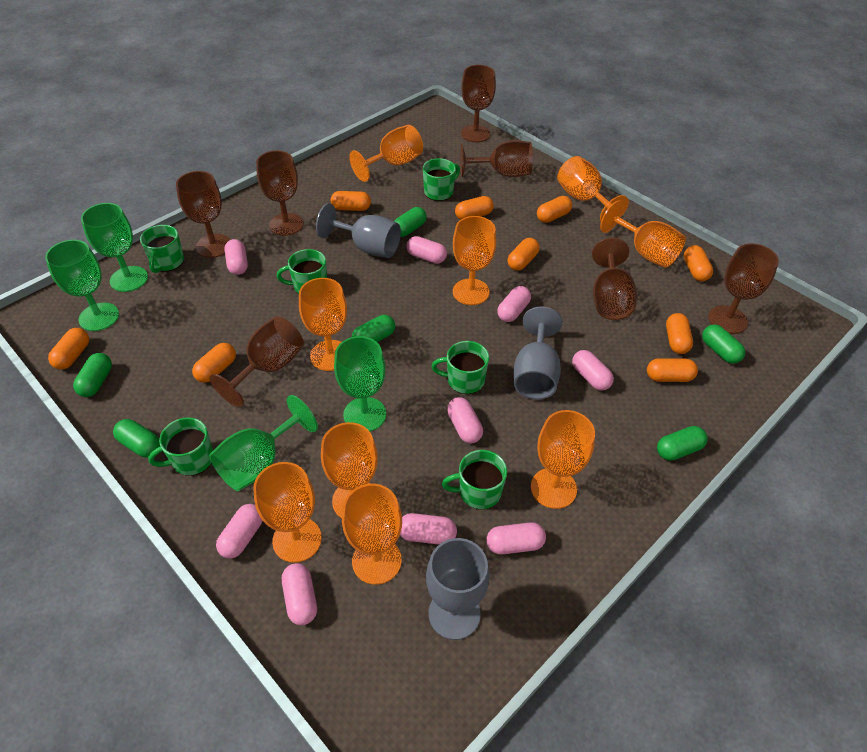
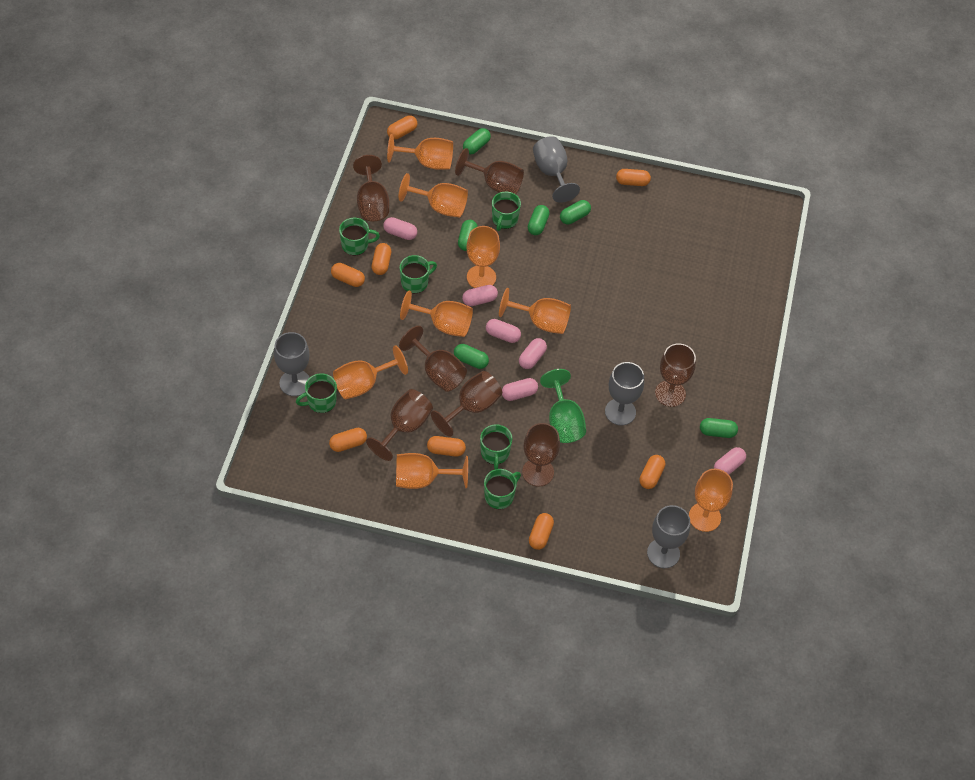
green goblet: [45,240,119,331] [81,203,148,292] [209,395,318,491] [334,336,386,432] = 4 -> [540,369,586,443] = 1
grey goblet: [316,203,401,258] [426,538,489,640] [513,307,563,399] = 3 -> [274,332,310,396] [533,136,580,203] [605,362,644,425] [647,505,690,568] = 4
orange capsule: [48,328,89,370] [192,343,236,383] [331,191,371,211] [455,196,494,220] [507,238,540,271] [537,196,572,223] [647,358,698,382] [666,313,693,354] [684,245,713,281] = 9 -> [329,428,367,452] [331,263,365,287] [372,243,391,275] [387,115,418,140] [427,436,466,457] [529,513,554,550] [616,169,651,186] [639,455,665,489] = 8
orange goblet: [253,462,322,563] [299,278,347,371] [321,422,378,518] [342,484,402,585] [349,125,423,182] [453,216,496,305] [531,410,595,509] [557,156,629,222] [600,200,686,268] = 9 -> [333,345,408,399] [387,134,453,170] [396,453,468,489] [399,173,468,218] [400,290,473,337] [467,226,500,288] [499,288,571,334] [689,469,733,532] = 8
pink capsule: [216,504,263,559] [224,239,248,275] [282,563,317,625] [400,513,457,545] [406,236,447,264] [447,397,483,443] [487,522,546,554] [497,286,531,322] [572,350,614,391] = 9 -> [383,217,417,240] [462,285,498,306] [486,319,521,343] [502,378,538,401] [519,338,547,369] [714,447,746,474] = 6

